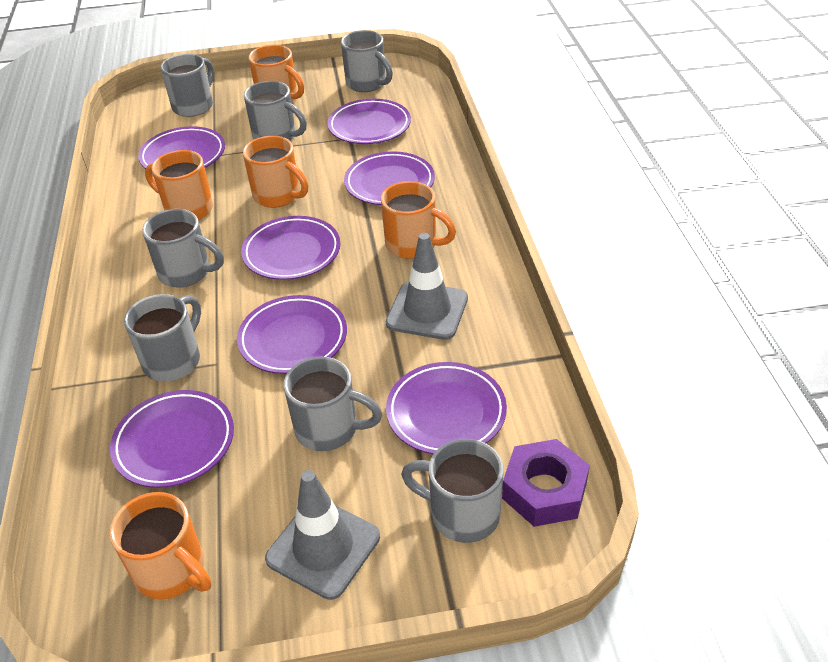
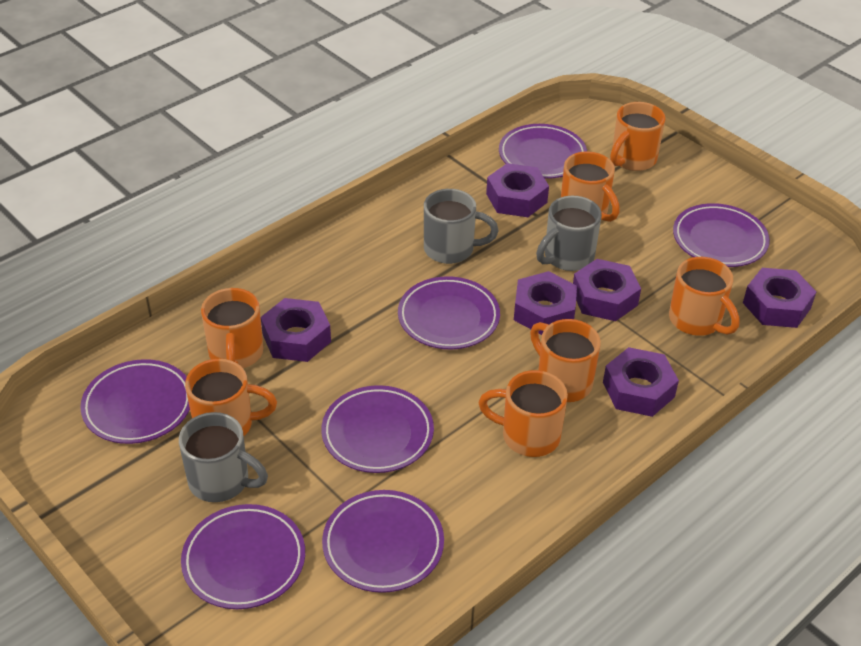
grey mug: [124,294,201,382] [142,209,224,288] [160,54,214,117] [244,81,307,141] [284,356,382,451] [341,30,393,92] [401,439,504,543] = 7 -> [179,412,268,502] [424,189,498,264] [536,196,602,271] = 3
grey traffic cone: [265,470,380,600] [386,233,468,340] = 2 -> none = 0
orange mug: [110,492,211,600] [145,150,213,220] [243,136,308,208] [249,45,304,102] [381,181,456,259] = 5 -> [185,359,277,436] [201,288,263,368] [478,370,568,457] [530,319,601,402] [561,152,620,222] [610,102,665,171] [669,257,739,336] = 7
purple nut: [502,439,590,527] = 1 -> [261,298,331,362] [486,163,549,217] [514,271,577,335] [573,259,641,321] [603,347,679,417] [743,268,816,328] = 6

